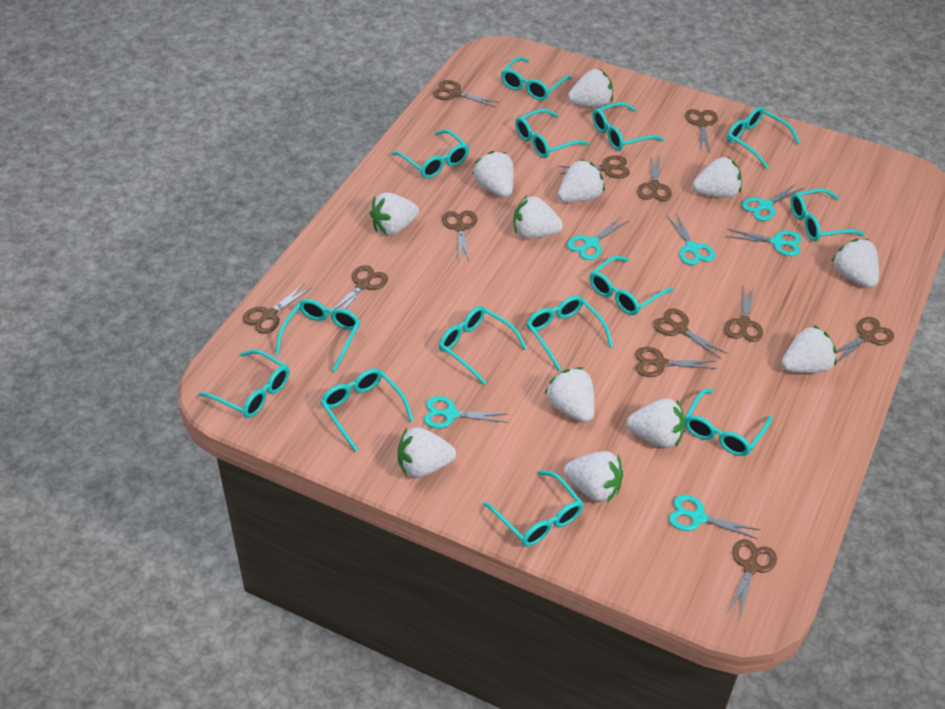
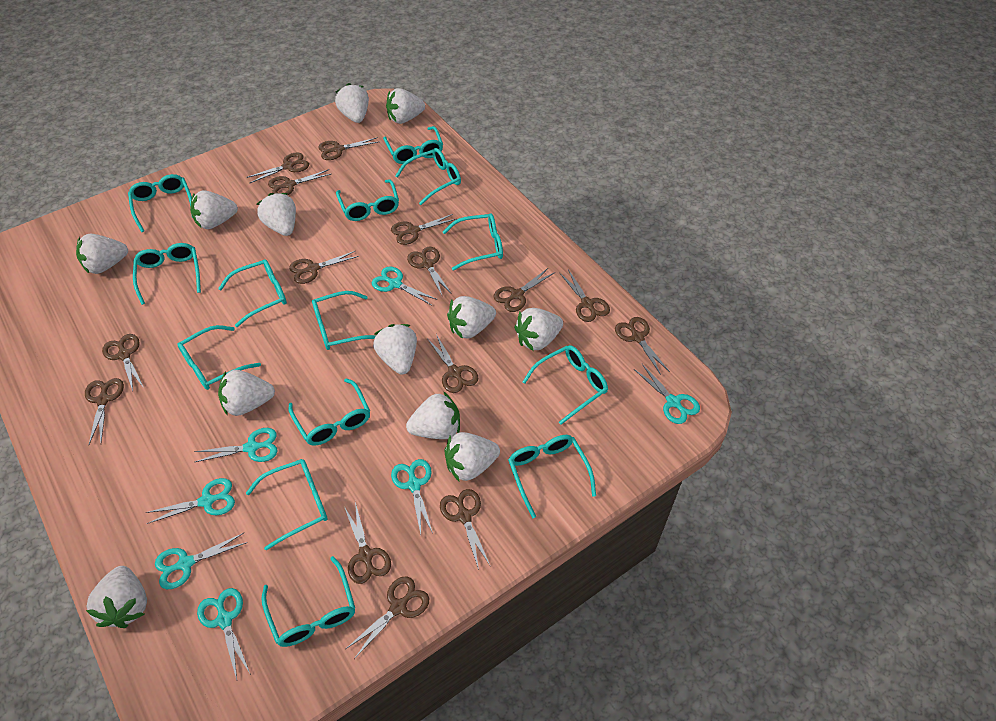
brown scissors: [243,283,312,334] [328,265,388,314] [433,80,499,107] [442,210,477,262] [558,155,630,179] [635,347,717,377] [637,155,672,201] [653,309,728,359] [685,109,718,152] [725,284,763,342] [728,539,777,618] [836,317,894,363] = 12 -> [85,378,124,444] [102,334,144,391] [246,153,309,183] [268,169,331,195] [289,251,359,284] [318,137,378,160] [344,502,391,584] [346,576,429,659] [391,214,457,245] [407,247,451,297] [427,334,478,393] [440,489,491,570] [494,268,555,312] [559,269,610,322] [615,317,670,375] = 15
turquoise scissors: [424,396,508,429] [567,217,628,260] [667,213,715,265] [669,495,761,539] [726,229,801,256] [742,184,804,221] = 6 -> [145,478,235,524] [155,533,247,589] [194,428,278,462] [197,588,251,680] [372,267,438,305] [391,459,433,534] [634,364,700,424] = 7

